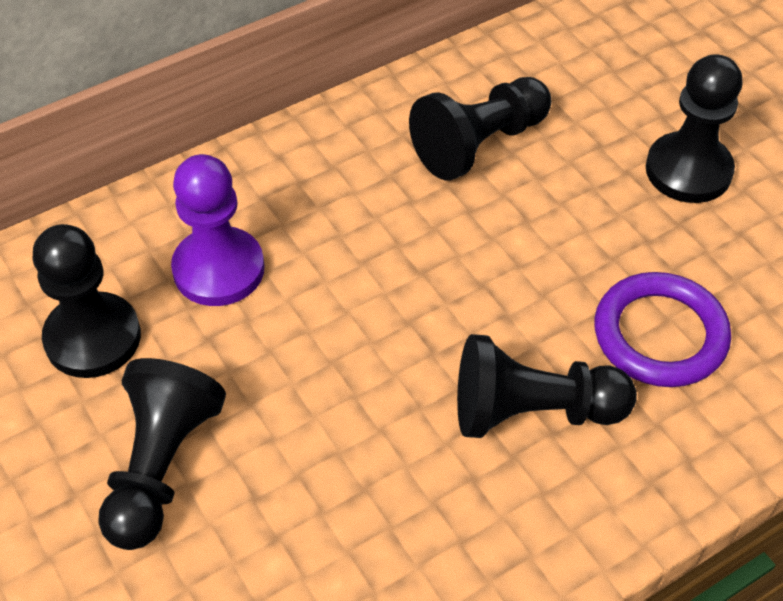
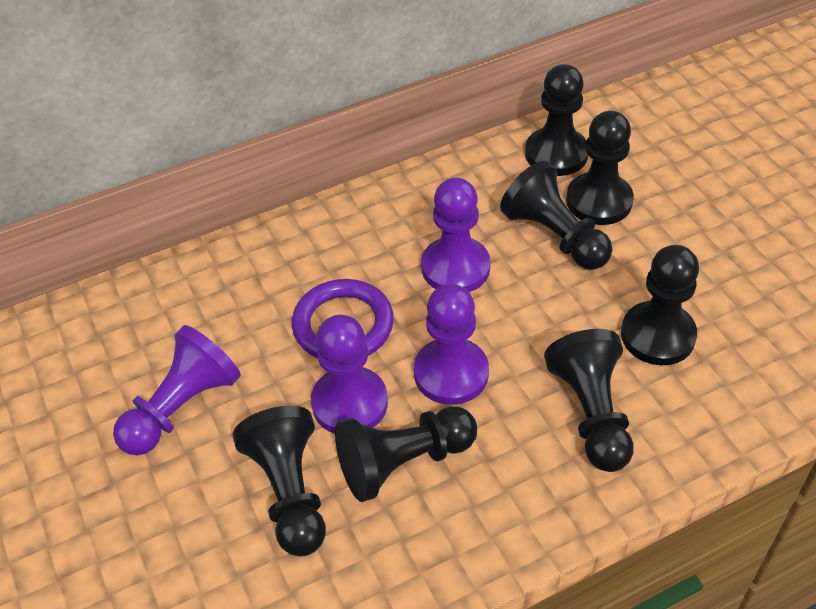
black pawn: [32,224,141,378] [98,358,226,550] [409,77,551,181] [457,334,637,438] [646,54,742,203] = 5 -> [233,406,326,557] [335,406,477,502] [500,161,612,270] [525,64,588,176] [544,329,634,472] [566,111,634,225] [621,245,699,365] = 7
purple pawn: [171,154,265,306] = 1 -> [113,325,241,456] [311,315,388,434] [414,284,489,405] [421,177,491,292] = 4

